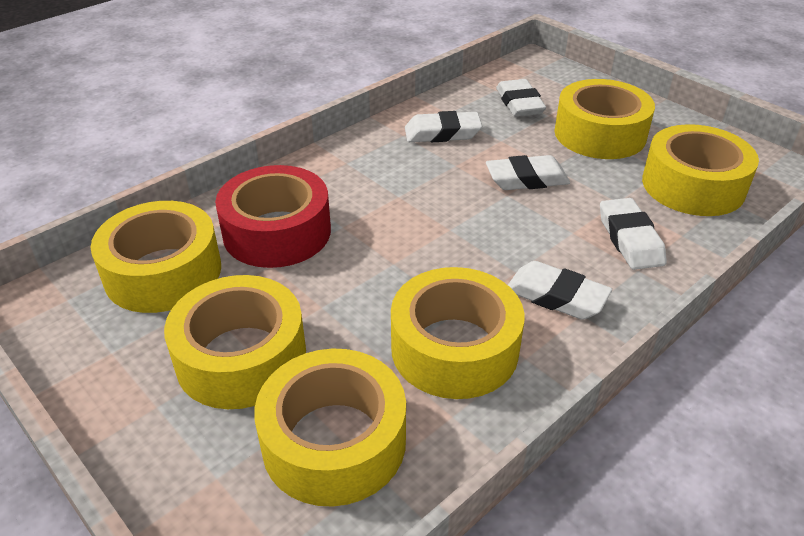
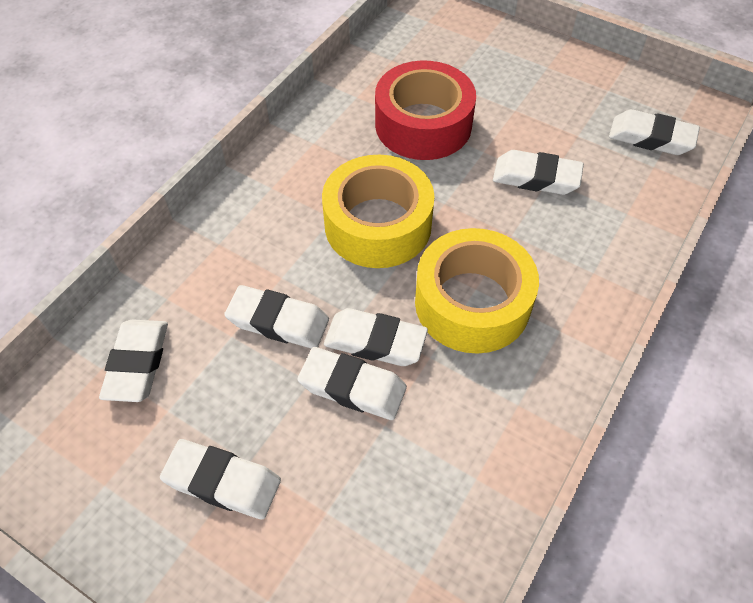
white eraser: [405,111,482,142] [486,155,570,190] [496,79,546,117] [508,261,612,320] [600,198,667,270] = 5 -> [99,319,168,402] [160,439,281,519] [224,285,329,349] [298,347,407,420] [324,308,428,366] [493,150,584,195] [609,109,700,155] = 7
yellow tape: [91,201,221,313] [164,275,306,409] [254,349,406,507] [391,267,524,399] [554,79,655,159] [642,124,759,216] = 6 -> [322,155,435,268] [415,228,539,354] = 2

